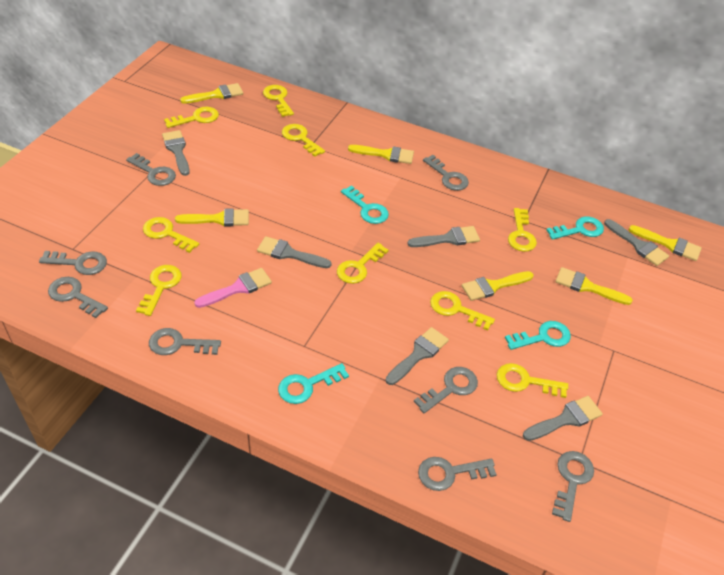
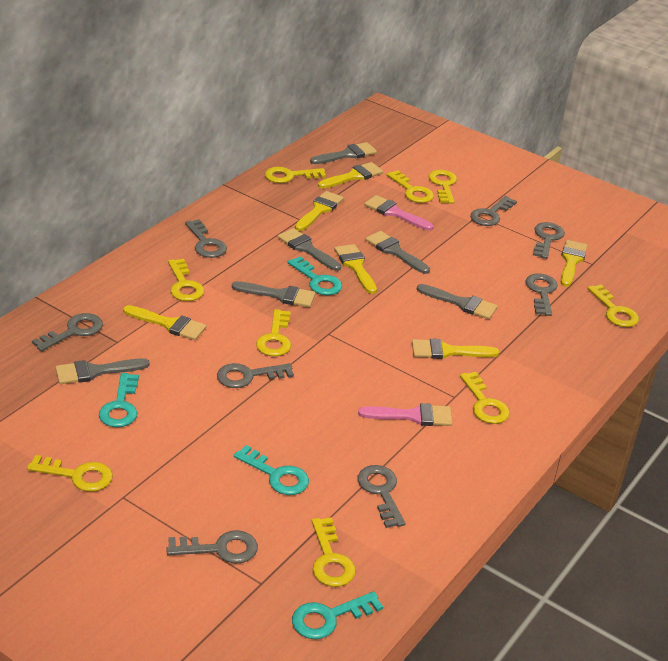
pink brush: [194,268,272,308] = 1 -> [358,403,452,426] [364,195,433,231] = 2

